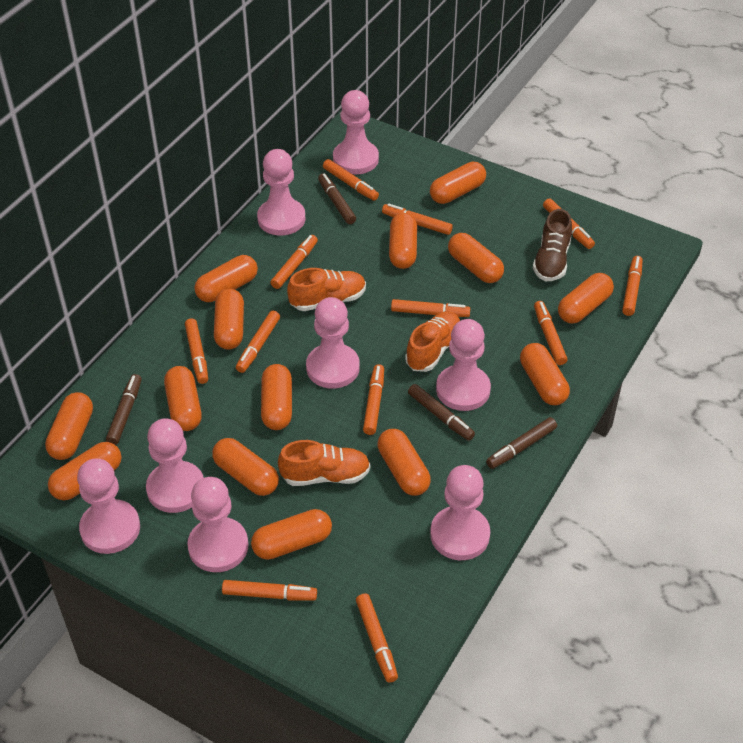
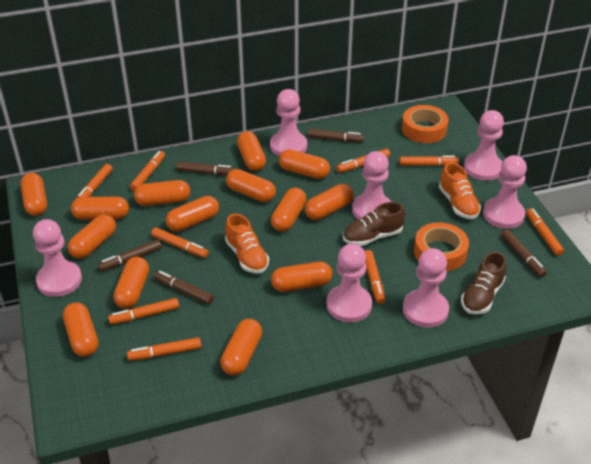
brown marker: [106,374,141,445] [318,173,356,224] [408,384,475,441] [486,417,557,469] = 4 -> [98,240,162,272] [154,271,214,305] [176,162,235,175] [307,129,364,142] [501,229,547,277] = 5
brown shoe: [533,209,572,281] = 1 -> [343,202,405,246] [461,251,506,314] = 2
orange marker: [185,318,208,384] [222,580,317,601] [236,311,280,373] [270,235,318,289] [323,159,379,201] [356,593,398,682] [363,364,384,435] [382,203,453,235] [391,299,470,317] [534,301,567,365] [543,198,595,249] [622,256,642,316] = 12 -> [76,164,113,199] [108,298,179,325] [127,337,201,361] [130,151,165,191] [151,227,209,258] [337,149,390,173] [365,250,385,304] [399,156,459,166] [526,208,564,256] = 9
orange shoe: [278,440,370,486] [287,268,366,311] [405,311,460,372] = 3 -> [225,214,269,274] [439,163,481,219] = 2
orange tape: none = 0 -> [402,105,448,143] [414,222,469,271] = 2
pink pawn: [77,459,140,554] [146,418,204,513] [187,477,248,572] [257,149,306,236] [306,297,360,389] [333,90,379,174] [430,465,490,560] [436,319,491,411] = 8 -> [33,219,82,297] [270,89,307,156] [327,244,372,323] [352,151,391,220] [403,248,449,328] [464,110,504,181] [483,155,527,229] = 7

